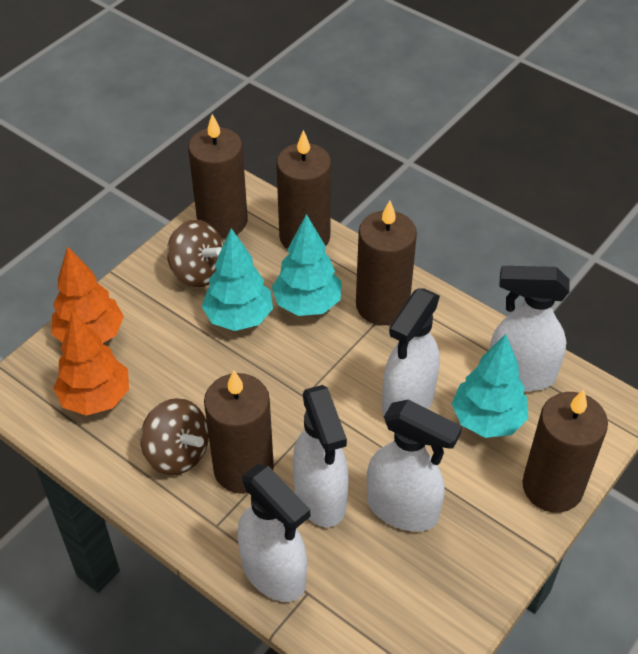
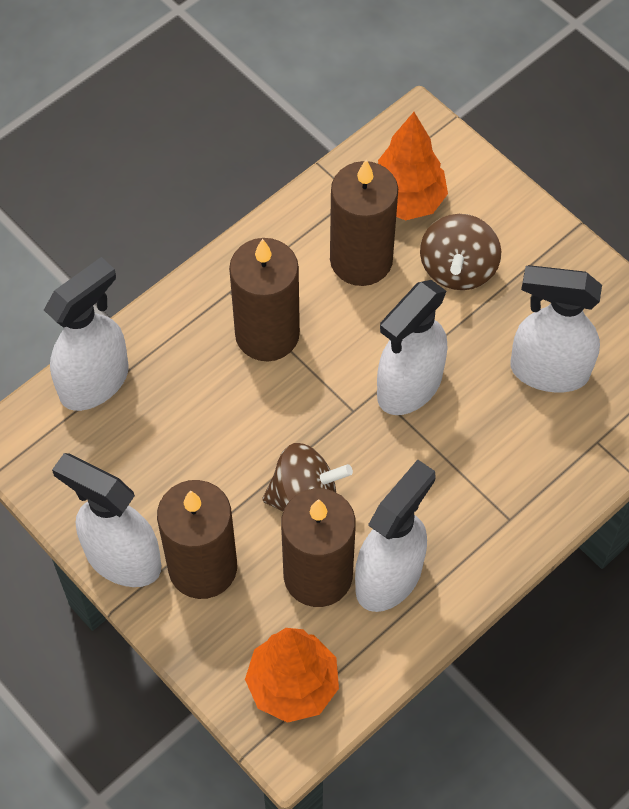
brown candle: [188,114,248,238] [204,370,274,494] [276,130,331,250] [356,201,417,325] [522,390,608,513] = 5 -> [157,480,237,599] [229,238,300,361] [281,488,356,607] [330,160,398,286] = 4
turquoise tree: [201,228,273,331] [272,214,342,316] [452,334,528,438] = 3 -> none = 0

